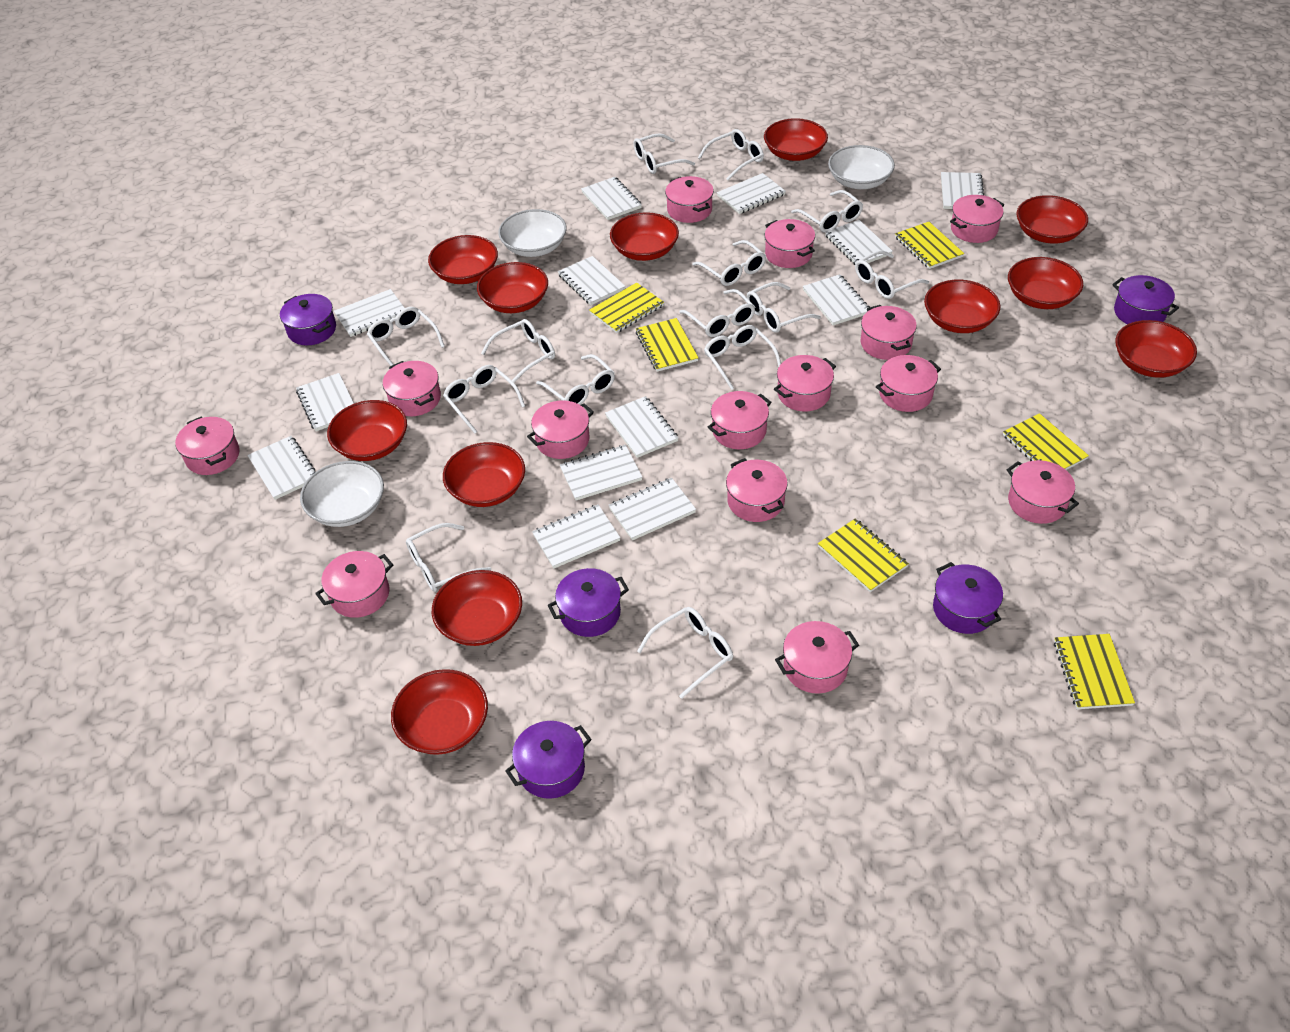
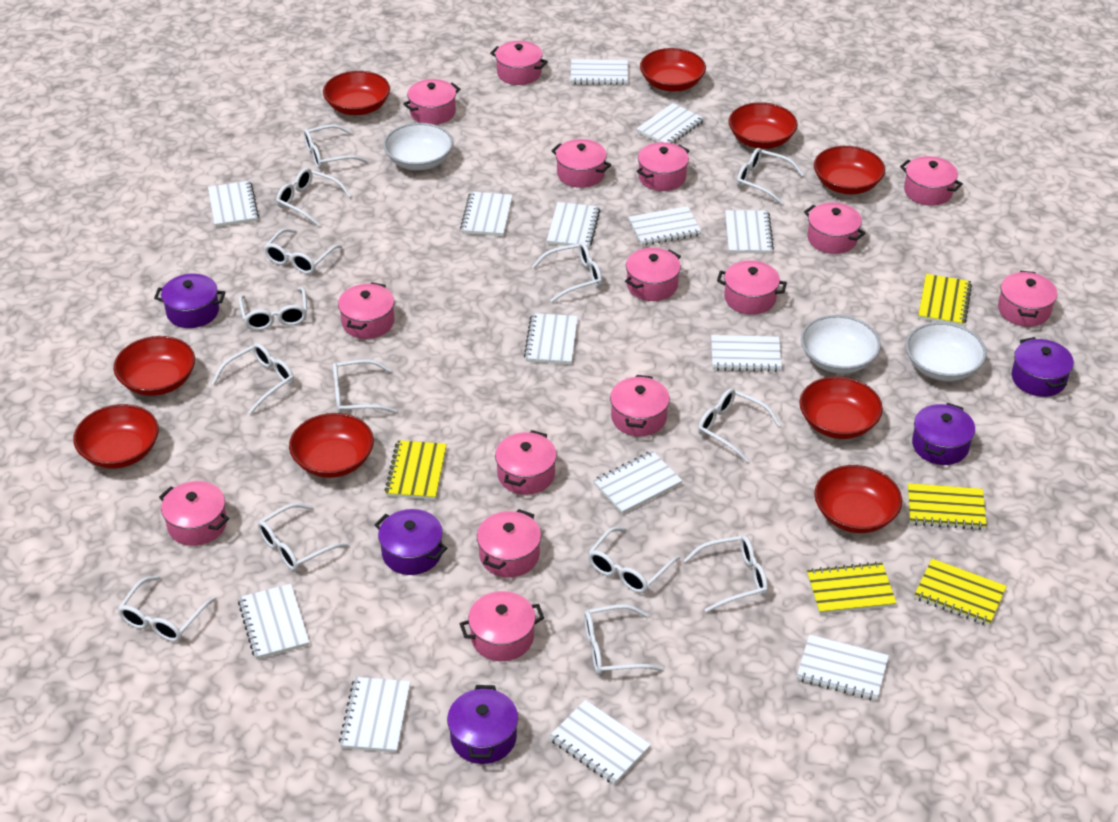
pink pot: [175,416,240,475] [315,551,393,618] [383,361,441,416] [527,400,594,459] [665,176,714,223] [708,391,771,449] [726,458,788,522] [765,219,815,268] [774,355,836,411] [775,621,859,694] [861,305,917,360] [876,355,941,412] [950,195,1004,243] [1007,460,1079,524] = 14 -> [159,481,229,546] [338,282,394,339] [403,79,460,125] [459,591,544,661] [477,509,541,577] [490,41,548,85] [495,430,557,495] [551,139,611,188] [610,375,670,436] [625,248,681,301] [636,142,689,191] [717,260,787,315] [804,202,866,254] [900,156,963,206] [998,270,1057,327] = 15
red bowl: [327,400,407,461] [391,669,488,755] [428,235,498,284] [432,570,522,646] [443,442,525,507] [477,262,548,313] [610,212,679,261] [764,118,828,161] [924,280,1000,333] [1008,257,1083,309] [1016,195,1088,244] [1115,320,1197,378] = 12 -> [73,404,159,468] [114,336,195,396] [289,413,374,478] [323,71,390,115] [640,48,706,92] [728,102,798,149] [799,377,883,439] [814,146,885,194] [814,465,902,533] = 9
white notebook: [247,436,315,500] [296,373,354,431] [334,289,404,337] [532,504,620,568] [558,256,626,305] [560,445,642,500] [581,177,642,220] [605,396,678,458] [609,478,696,540] [717,173,786,214] [803,274,870,325] [825,220,893,265] [941,172,984,209] = 13 -> [208,181,259,227] [238,584,309,659] [339,677,411,753] [460,192,513,236] [524,313,578,364] [547,202,600,248] [549,700,651,785] [570,59,628,85] [593,451,682,514] [628,206,702,246] [636,103,704,144] [711,335,782,372] [725,210,774,254] [797,634,889,701] = 14
yellow notebook: [589,282,664,333] [636,318,699,372] [818,518,909,592] [895,222,964,269] [1003,413,1089,470] [1054,634,1135,709] = 6 -> [384,440,447,500] [807,562,896,614] [908,483,987,530] [914,559,1007,626] [918,274,972,326] = 5

